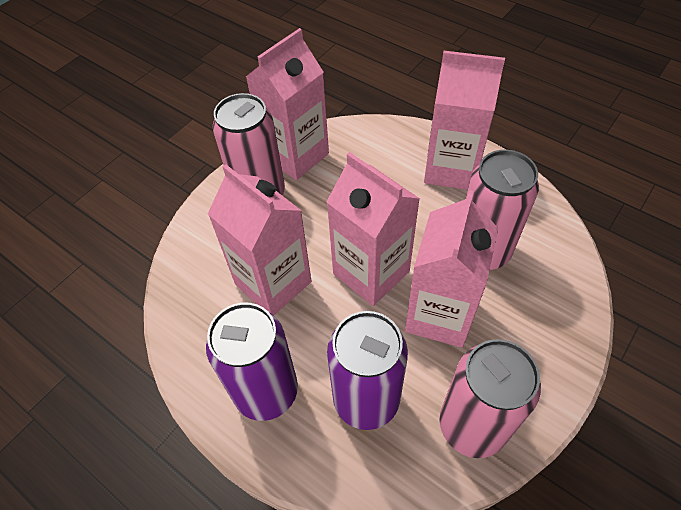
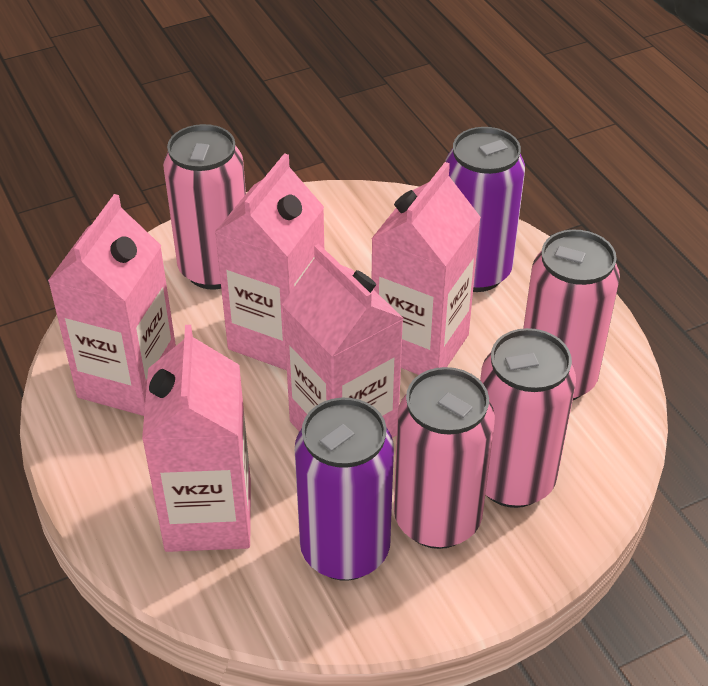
pink can: [213,93,285,195] [439,339,541,458] [466,150,539,270] = 3 -> [163,124,246,290] [394,367,495,549] [480,328,576,508] [523,230,620,400] = 4

